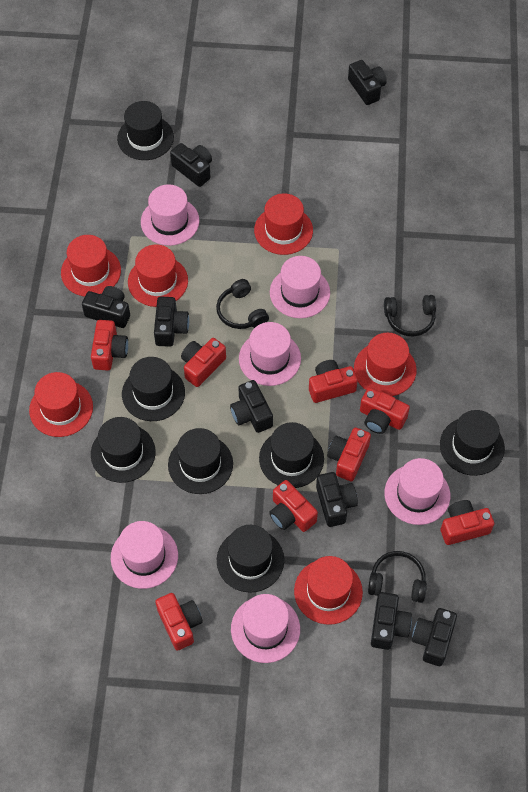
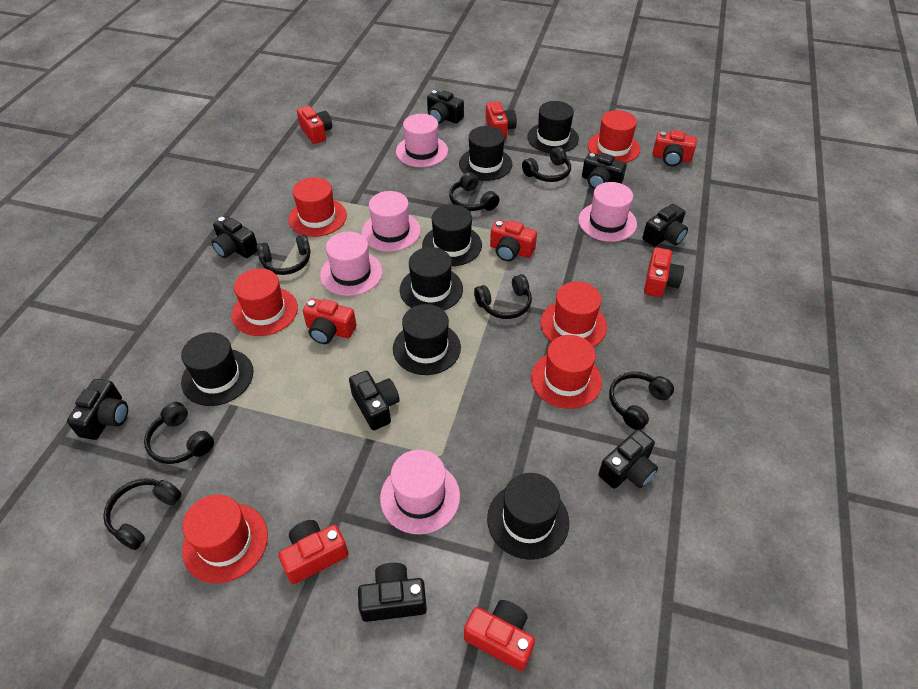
black headphones: [216,279,269,329] [368,551,427,603] [384,295,436,336] = 3 -> [103,478,181,550] [144,402,214,464] [257,235,311,275] [449,172,499,211] [474,274,532,319] [522,147,571,182] [609,372,674,430] = 7
pink hat: [111,521,178,589] [141,184,199,246] [231,594,300,663] [239,322,301,386] [270,256,330,318] [384,458,450,525] = 6 -> [320,232,383,296] [362,191,421,252] [380,450,460,534] [396,114,448,167] [578,182,637,242] = 5

